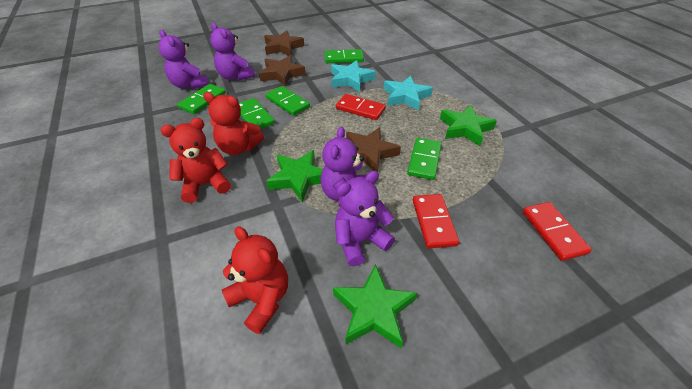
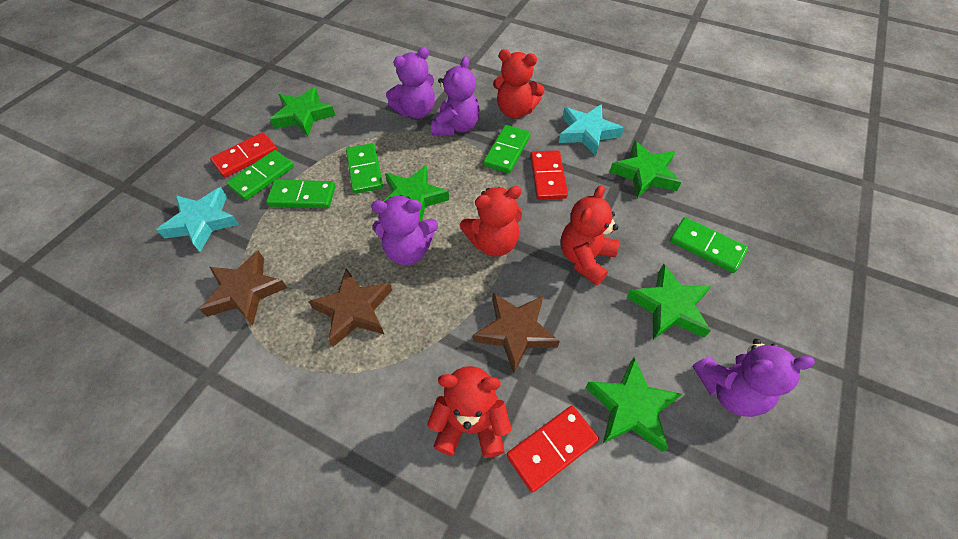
green star: [266,150,323,202] [333,264,417,348] [440,105,497,146] = 3 -> [270,87,336,136] [383,165,449,222] [586,357,682,452] [610,141,681,199] [626,263,712,340] = 5
red teddy bear: [161,118,231,203] [203,92,264,155] [222,226,288,334] = 3 -> [427,366,512,458] [460,186,522,257] [493,49,545,119] [561,185,619,285] = 4

